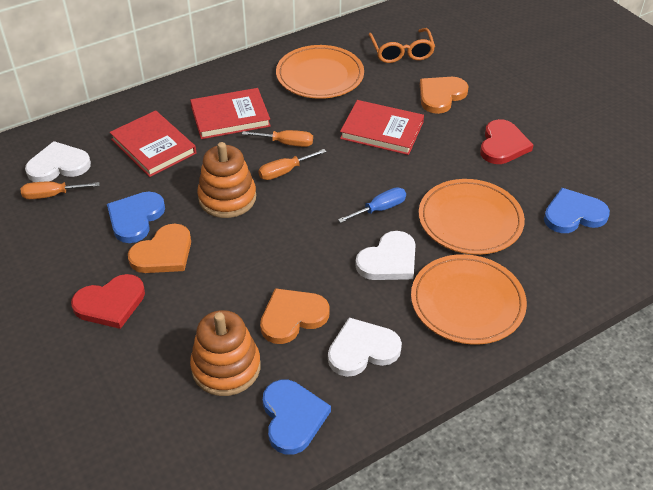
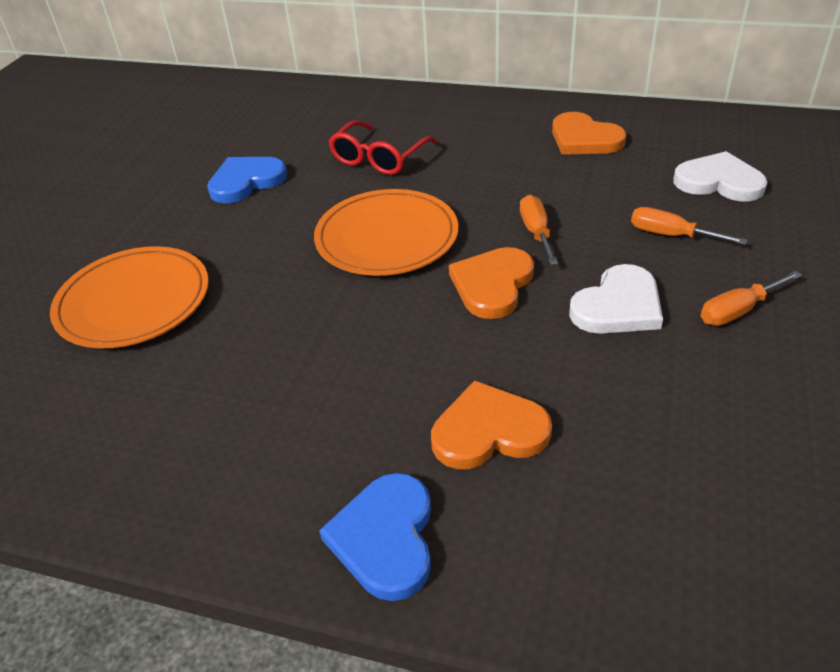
blue heart: [107,192,165,243] [263,380,331,455] [544,188,610,233] = 3 -> [207,157,287,203] [319,473,431,601] = 2
blue screwdriver: [338,187,406,223] = 1 -> none = 0
orange glasses: [368,28,435,63] = 1 -> none = 0
orange plate: [276,45,364,99] [411,254,527,345] [419,179,525,255] = 3 -> [50,246,209,348] [314,189,458,276] = 2
orange stacking toy: [190,310,261,396] [197,142,256,218] = 2 -> none = 0
red book: [110,110,196,177] [190,88,271,139] [340,100,424,155] = 3 -> none = 0
red glasses: none = 0 -> [328,120,438,175] = 1
red heart: [71,274,145,329] [480,119,533,164] = 2 -> none = 0
white heart: [25,141,91,182] [328,318,402,377] [355,231,416,280] = 3 -> [569,264,663,334] [673,151,768,202] = 2

